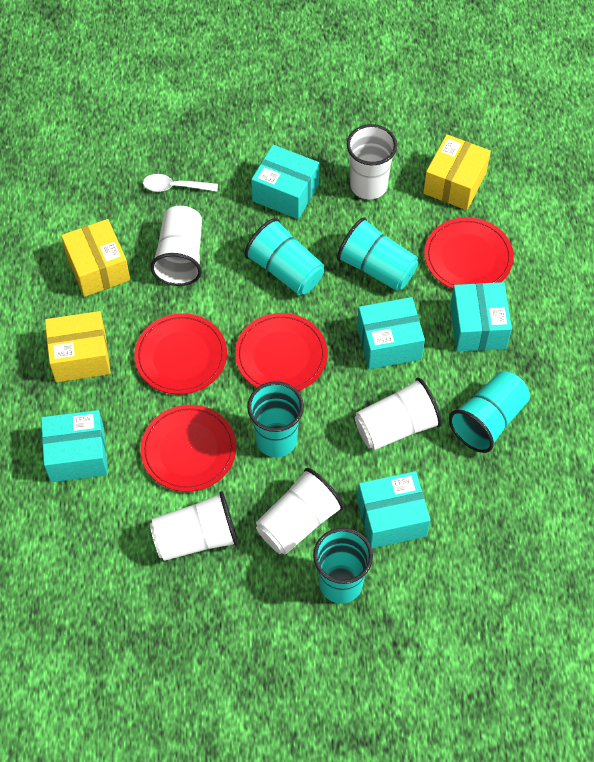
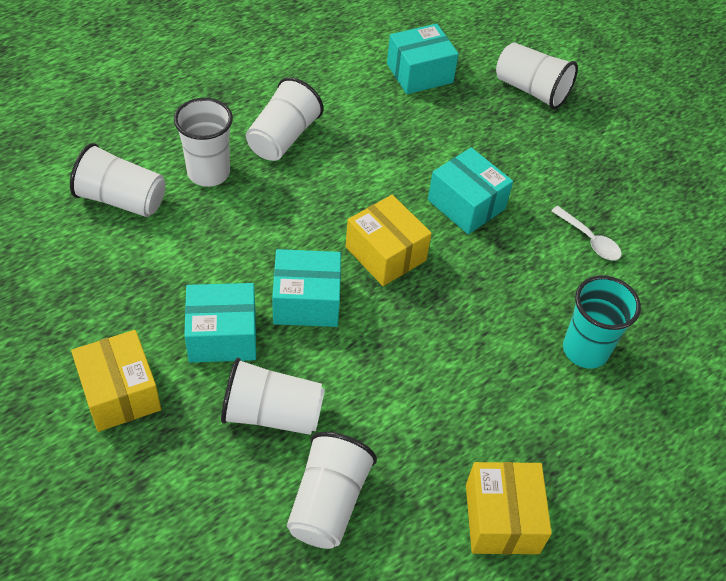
red plate: [134,313,227,394] [140,405,237,492] [235,313,328,391] [424,217,514,289] = 4 -> none = 0
turquoise box: [41,410,108,482] [251,145,319,219] [357,297,425,369] [357,471,431,548] [450,282,512,352] = 5 -> [184,283,256,363] [272,249,341,327] [387,24,459,94] [428,147,513,234] = 4
turquoise cup: [244,218,324,295] [247,381,304,457] [313,528,373,604] [337,217,419,291] [449,371,530,453] = 5 -> [563,276,641,369] = 1
white cup: [150,206,202,286] [150,491,238,561] [256,468,344,555] [347,124,397,200] [355,378,442,450] = 5 -> [70,143,166,217] [174,98,233,187] [221,358,325,435] [246,77,324,161] [287,432,377,549] [496,42,578,110] = 6

